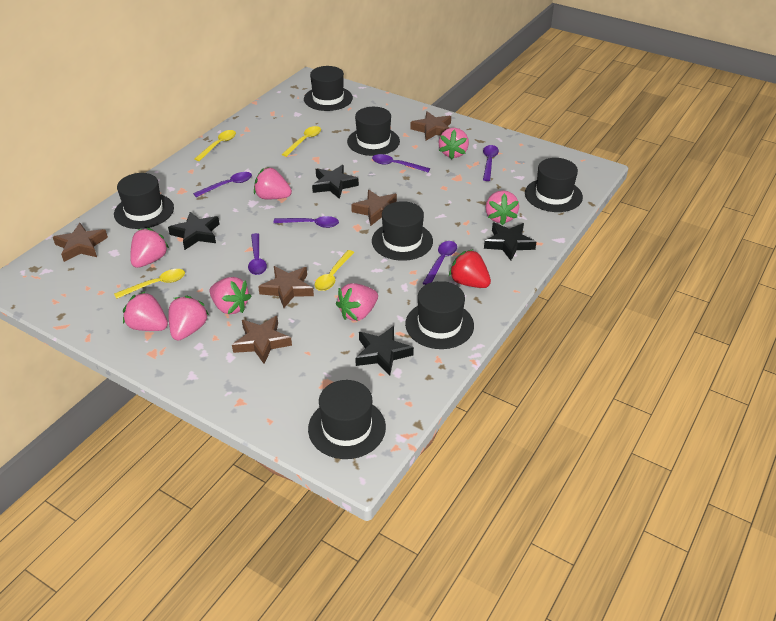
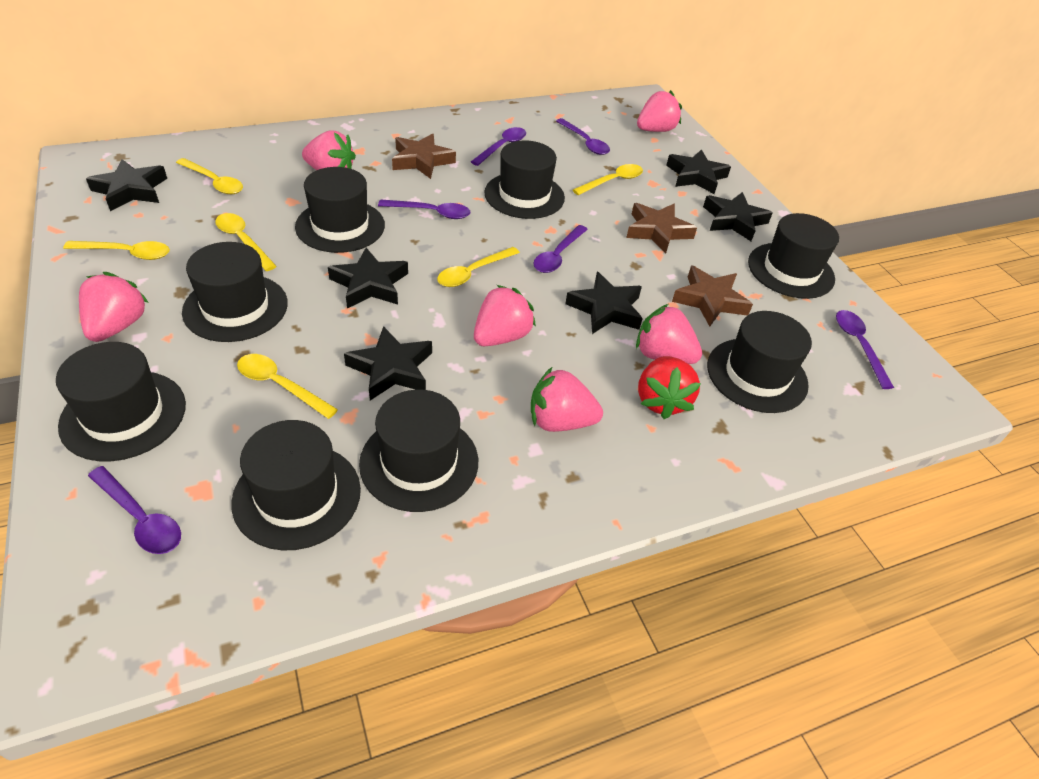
black hat: [114,173,174,229] [304,66,353,111] [308,380,386,459] [347,107,400,156] [372,201,433,261] [405,281,474,349] [525,158,583,212] = 7 -> [56,342,186,461] [182,242,288,342] [231,420,361,551] [295,167,385,253] [359,389,478,512] [484,140,565,219] [707,311,812,413] [748,213,839,299] = 8
black star: [168,212,219,250] [312,165,359,199] [355,326,414,376] [484,223,536,261] = 4 -> [86,159,167,211] [328,248,408,309] [344,326,432,401] [565,272,643,334] [666,149,731,194] [703,192,773,241] = 6
brown star: [53,223,108,262] [232,316,292,364] [258,266,314,308] [351,190,397,226] [410,111,451,141] = 5 -> [392,133,456,179] [626,203,697,254] [672,266,753,326] = 3
pink strawberry: [123,291,168,331] [130,228,169,268] [168,296,209,341] [210,277,251,315] [254,167,292,199] [336,283,378,321] [439,128,469,160] [486,190,519,225] = 8 -> [79,272,149,342] [302,131,356,170] [474,285,536,346] [531,367,603,432] [636,304,702,364] [637,90,682,132] = 6
yellow spoon: [114,269,185,299] [195,130,236,161] [282,126,321,157] [315,250,354,291] = 4 -> [63,241,170,260] [176,158,243,194] [215,213,277,271] [237,354,338,419] [437,247,520,287] [573,164,643,195] = 6

